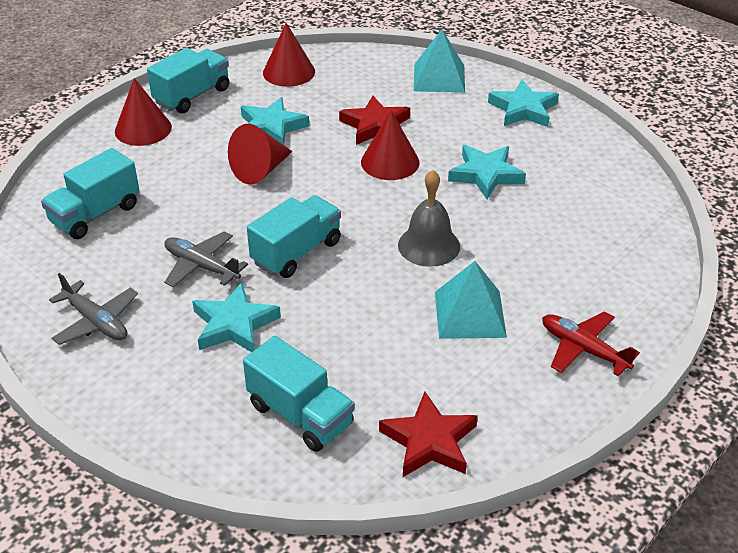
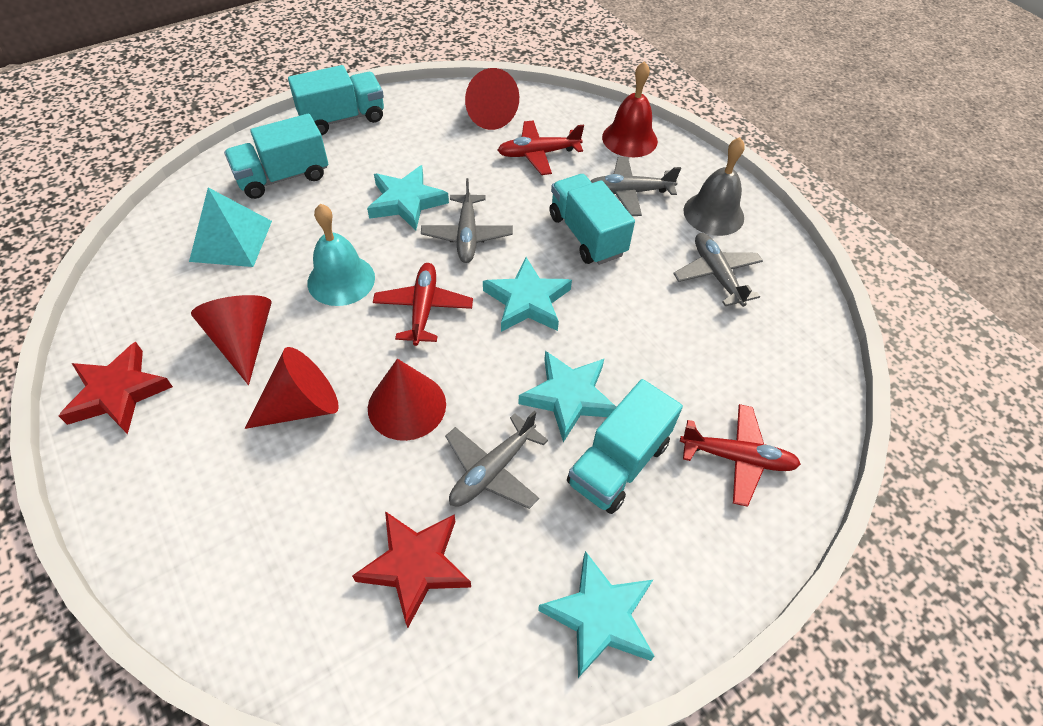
grey plane: [49,273,138,345] [164,231,248,287] = 2 -> [421,178,513,263] [445,411,548,509] [591,157,681,216] [673,233,763,307] = 4
red bell: none = 0 -> [602,61,658,157] = 1
red plane: [542,311,640,377] = 1 -> [373,263,473,346] [497,120,584,175] [680,404,801,507] = 3
turquoise bell: none = 0 -> [308,204,375,306] = 1
turquoise pyramid: [414,29,465,93] [435,261,507,339] = 2 -> [189,188,272,267] = 1

